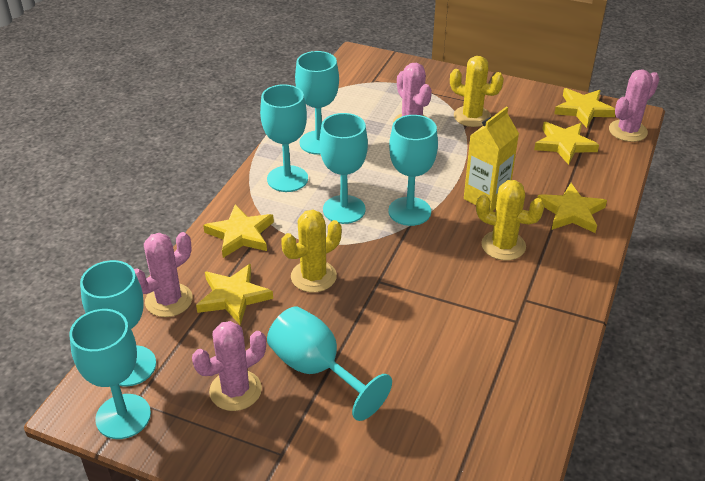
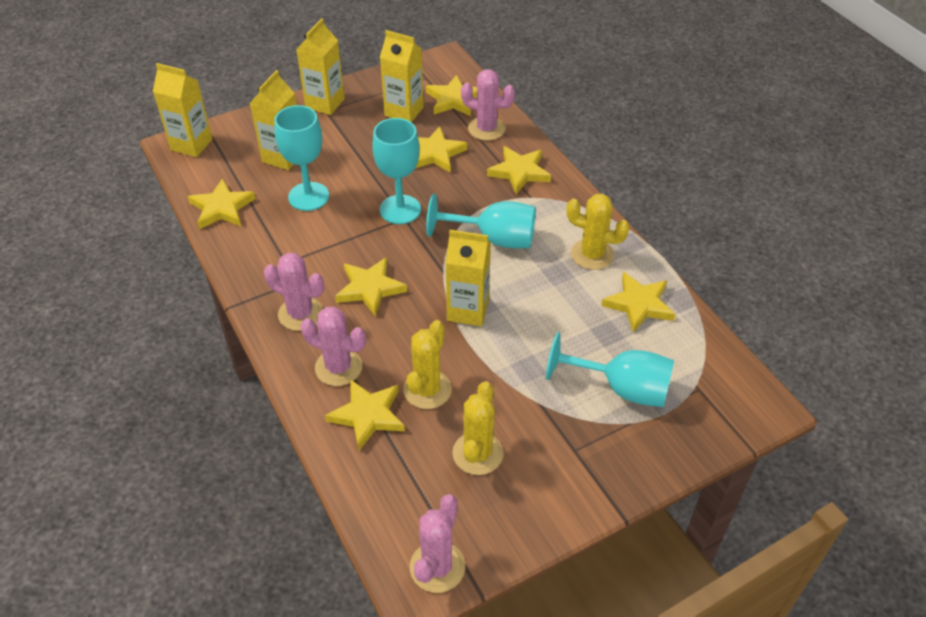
turquoise goblet: [69,309,151,439] [80,260,156,386] [260,84,308,192] [267,307,392,421] [295,51,339,155] [319,113,368,224] [388,115,438,226] = 7 -> [275,105,329,211] [372,118,421,224] [426,194,536,248] [546,332,674,407] = 4
yellow carton: [464,107,519,211] = 1 -> [153,63,212,157] [250,70,296,170] [296,18,345,115] [380,30,424,122] [445,230,491,326] = 5
yellow star: [196,264,273,325] [203,204,274,258] [534,122,599,165] [538,183,607,233] [554,88,615,128] = 5 -> [188,178,256,229] [325,379,405,451] [335,257,407,317] [416,126,468,173] [426,75,477,116] [487,146,551,194] [601,272,675,333] = 7

